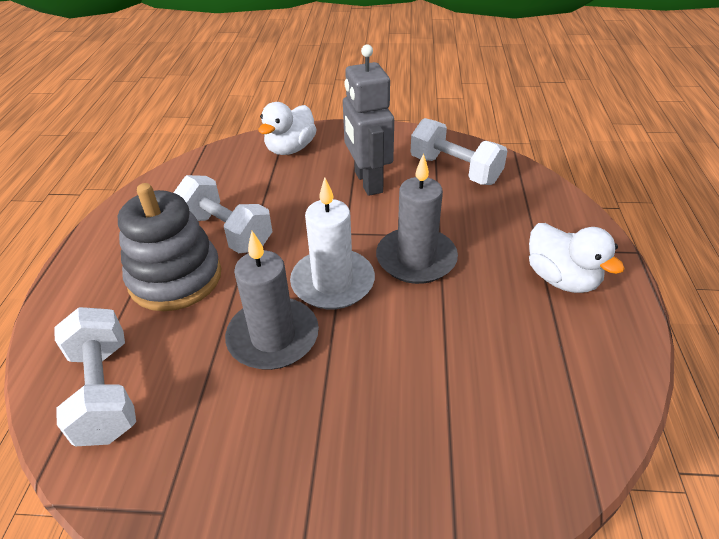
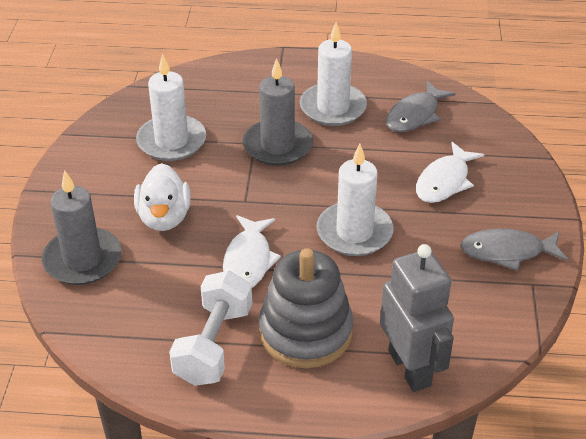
grey fish: none = 0 -> [386,81,456,132] [461,229,568,271] = 2
white candle: [290,177,375,309] = 1 -> [136,54,206,161] [300,22,367,126] [317,144,394,256] = 3
white duck: [259,102,317,155] [529,223,625,293] = 2 -> [134,163,191,231] = 1
white dumbbell: [54,307,136,446] [173,175,273,253] [411,118,507,185] = 3 -> [169,271,252,386] = 1
white fish: none = 0 -> [223,215,281,288] [416,142,484,203] = 2

